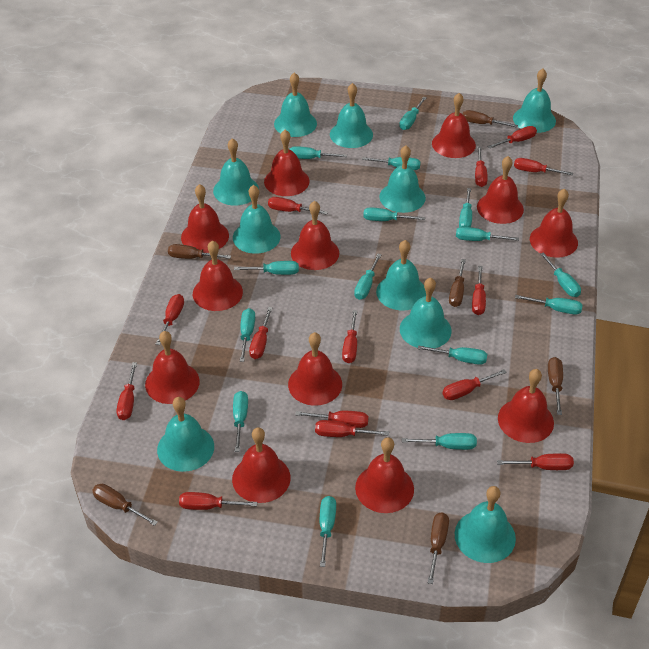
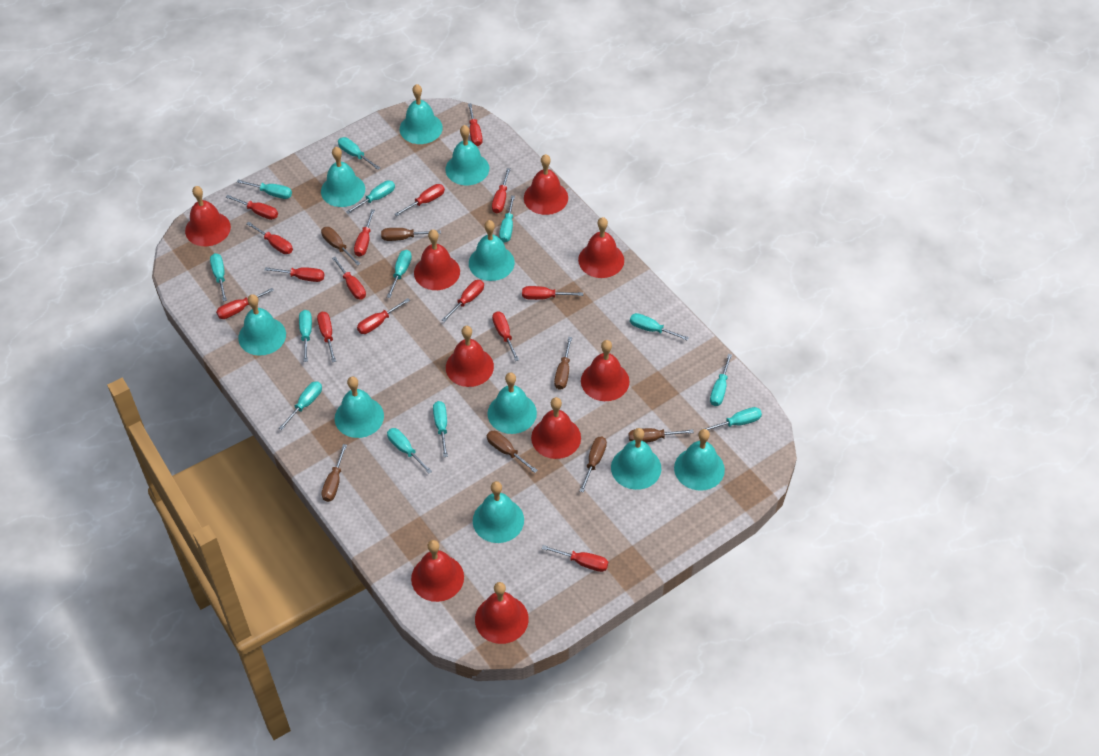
brown screwdriver: [92,484,158,526] [168,244,231,259] [428,512,449,584] [449,259,466,307] [463,110,518,128] [548,357,563,415] = 6 -> [321,227,361,266] [321,444,347,502] [381,228,441,241] [487,431,538,473] [554,337,572,390] [580,437,607,492] [629,428,694,443] = 7
red bell: [145,331,200,404] [181,184,229,253] [193,240,243,311] [232,427,291,503] [264,130,310,196] [288,332,342,406] [291,201,339,270] [355,437,414,513] [432,93,476,158] [477,156,524,224] [498,369,554,443] [530,188,578,258] = 12 -> [185,186,231,246] [411,540,464,602] [414,230,460,290] [446,326,494,387] [475,582,529,644] [524,154,568,215] [531,397,581,459] [578,217,624,278] [581,340,630,401] = 9
red screwdriver: [117,362,137,420] [156,294,184,345] [179,492,257,510] [249,307,273,359] [268,197,328,215] [295,411,369,428] [315,420,389,437] [342,310,357,363] [442,369,507,400] [472,266,486,315] [475,147,488,187] [487,126,537,149] [497,453,574,470] [514,158,573,175] = 14 -> [216,288,274,319] [226,195,278,220] [247,222,293,254] [264,267,324,282] [317,312,336,363] [332,257,366,300] [354,209,375,256] [357,298,410,334] [395,184,445,216] [442,280,484,322] [468,103,483,146] [492,168,511,213] [492,311,519,361] [522,286,583,300] [542,545,608,572] = 15
turquoise screwdriver: [233,391,248,452] [234,261,299,275] [240,308,255,362] [290,146,347,159] [320,496,336,567] [354,254,382,300] [362,157,421,170] [363,207,425,221] [399,97,427,130] [402,433,477,450] [418,345,487,365] [456,227,519,241] [459,188,472,227] [515,295,583,315] [540,252,581,297] = 15 -> [210,253,227,302] [237,180,292,199] [279,381,322,430] [299,310,312,362] [338,137,380,170] [346,180,395,214] [387,250,412,298] [387,428,432,474] [433,401,448,457] [499,196,515,243] [630,313,689,341] [700,407,762,430] [710,354,732,406] = 13

